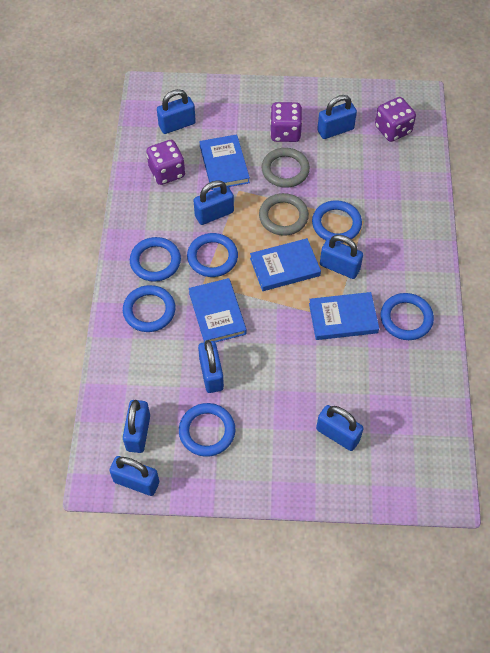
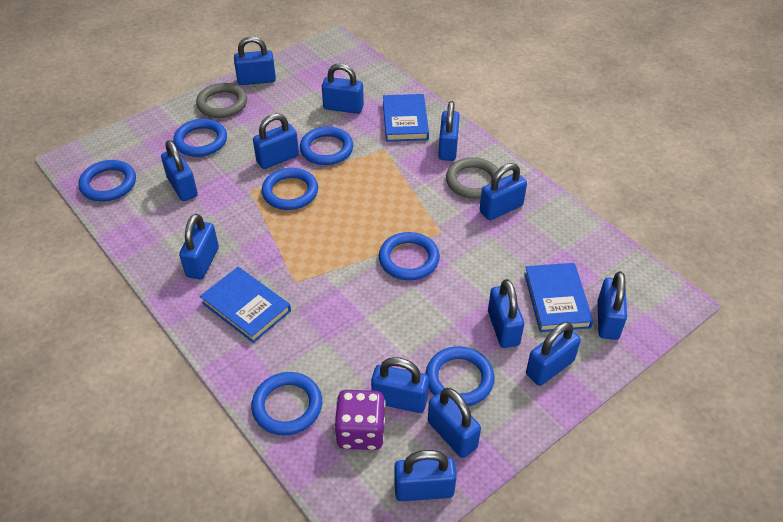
blue book: [189,278,247,342] [200,134,250,190] [250,238,321,291] [309,292,379,340] = 4 -> [200,267,291,343] [383,94,429,142] [524,263,593,332] = 3
blue padlock: [109,456,159,496] [123,400,150,453] [157,89,196,134] [194,180,234,225] [198,340,224,393] [316,405,364,451] [317,95,357,139] [320,235,363,279] = 8 -> [161,140,198,201] [179,214,219,279] [234,36,276,85] [253,113,299,169] [322,64,364,114] [371,357,429,413] [394,450,457,501] [428,388,481,458] [438,101,460,161] [480,163,527,220] [488,279,524,348] [526,322,581,386] [597,271,627,340] = 13
blue ring: [123,285,175,332] [130,237,181,282] [179,403,235,457] [187,233,238,277] [312,200,362,243] [381,293,434,340] = 6 -> [78,160,136,201] [173,119,227,157] [251,372,322,435] [262,168,318,210] [300,126,353,165] [379,232,440,280] [425,346,495,406] = 7
purple dice: [146,140,185,185] [270,102,302,142] [375,97,416,142] = 3 -> [334,390,386,450] = 1

